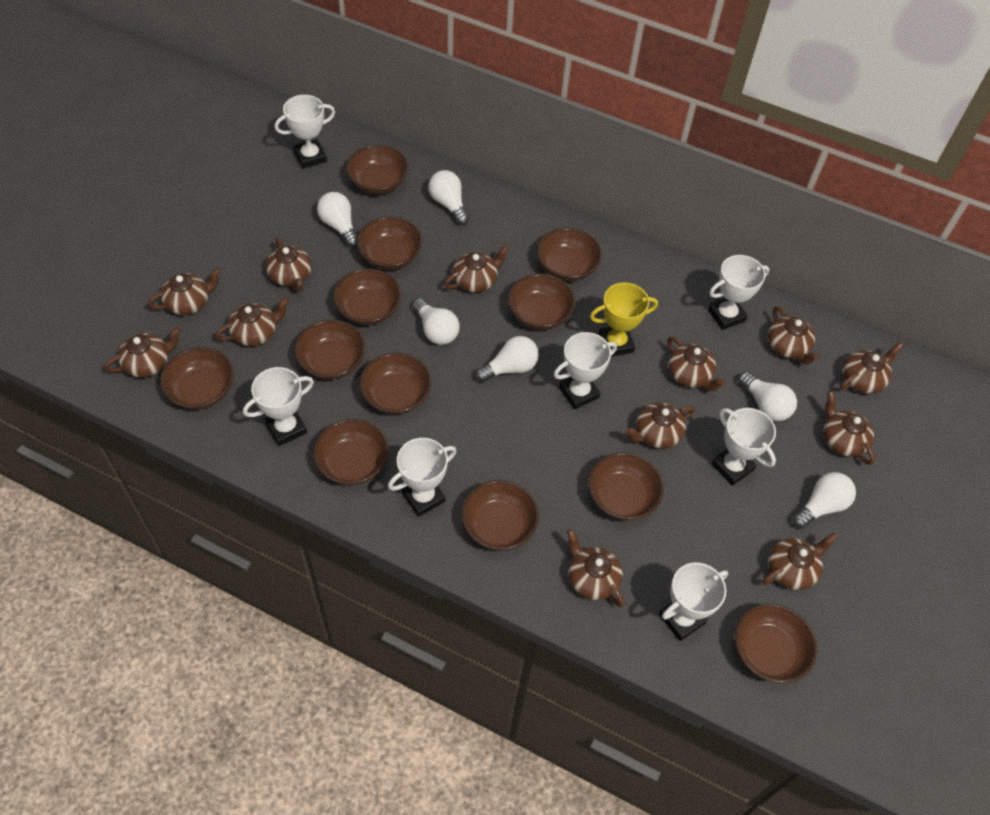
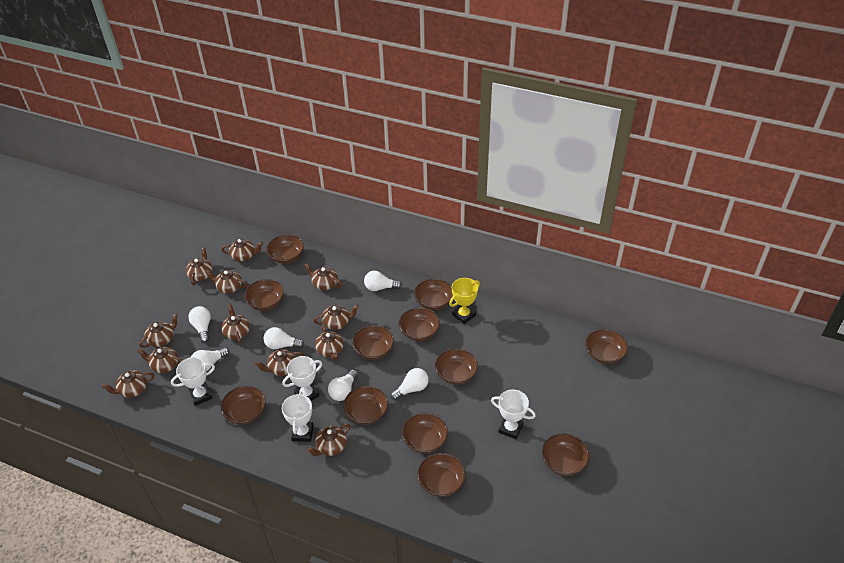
white trophy: [243,367,314,446] [275,95,335,169] [388,438,457,517] [554,332,617,409] [659,562,728,641] [708,255,769,330] [711,408,776,486] = 7 -> [171,357,215,406] [282,356,322,401] [282,392,314,442] [491,389,536,439] = 4

